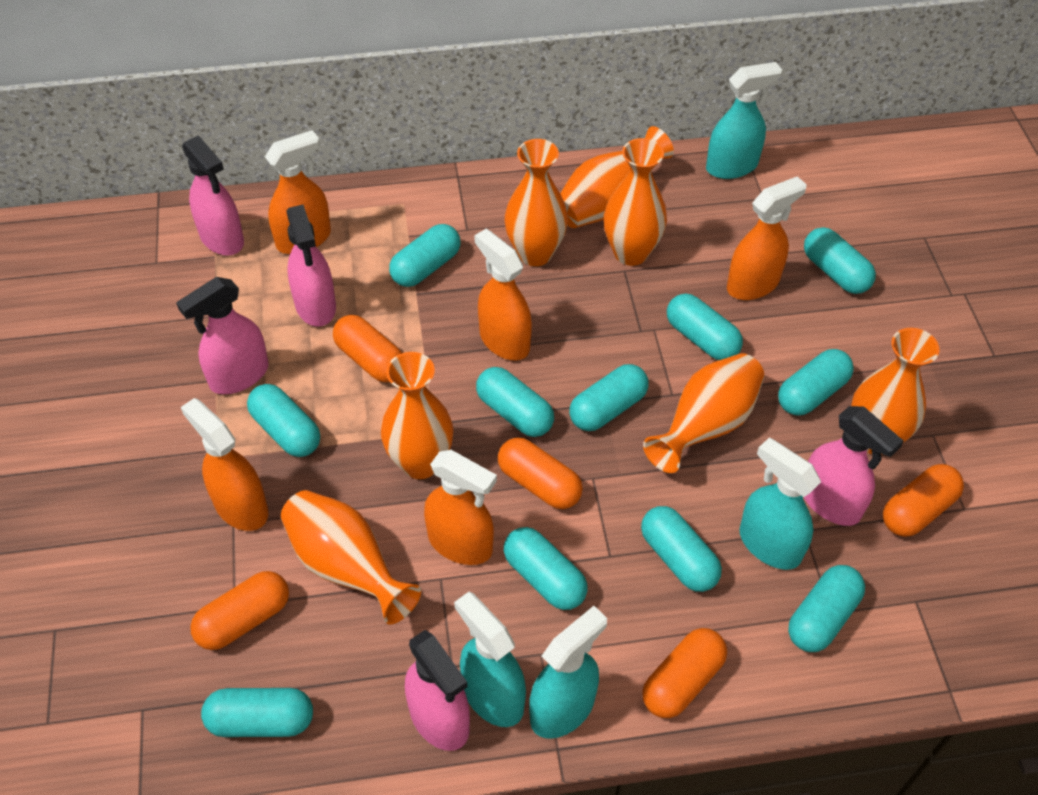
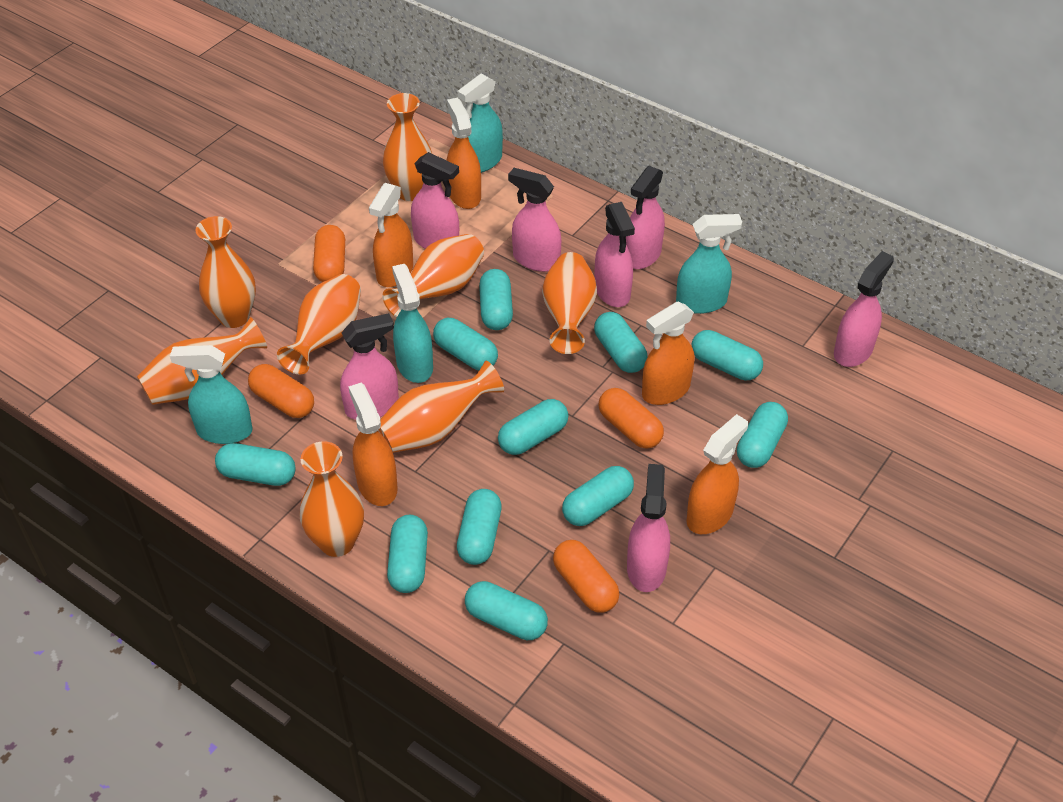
orange capsule: [190,571,289,650] [333,315,402,382] [498,438,583,509] [642,628,727,718] [883,464,964,537] = 5 -> [248,364,314,418] [313,225,345,282] [553,540,619,612] [599,388,664,449] = 4
orange vase: [281,490,421,624] [381,352,453,479] [505,139,568,266] [560,126,674,228] [604,138,667,266] [643,353,765,473] [851,328,940,455] = 7 -> [137,317,267,405] [195,216,256,328] [277,274,361,375] [299,441,364,557] [378,361,504,453] [383,93,432,201] [383,234,484,317] [542,252,597,354] = 8
pink spray bottle: [176,277,269,394] [182,135,244,256] [286,204,336,327] [405,630,470,751] [804,406,904,526] = 5 -> [340,313,399,420] [411,152,459,249] [508,168,561,272] [595,202,635,307] [626,166,665,269] [627,464,670,592] [834,251,894,367] = 7

